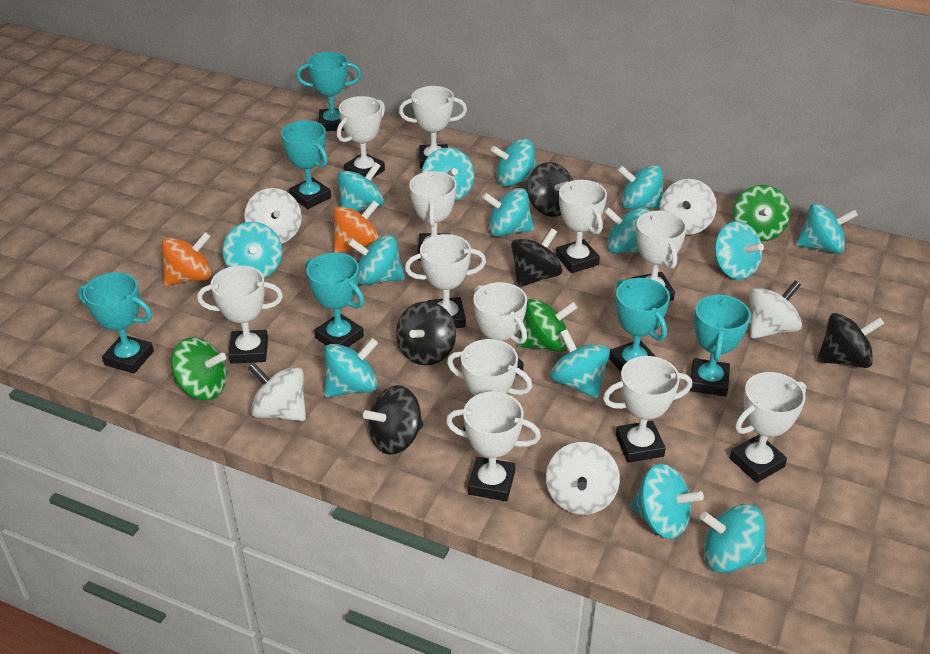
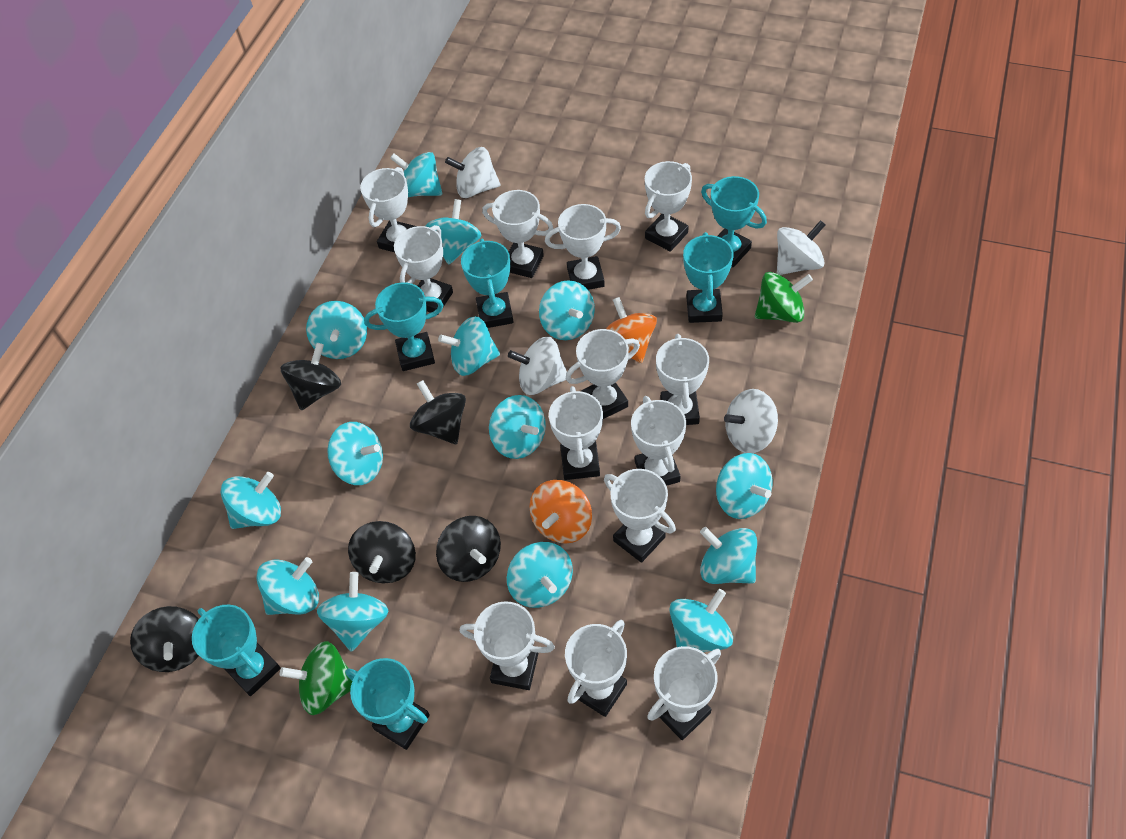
green spinning top: [171,338,227,400] [517,298,578,352] [733,185,790,241] = 3 -> [280,641,352,715] [755,272,813,323] = 2
white spinning top: [245,188,302,244] [248,362,306,421] [546,442,620,515] [660,179,717,235] [749,281,802,339] = 5 -> [445,147,501,198] [508,337,567,395] [724,389,778,453] [777,220,826,275] = 4
white trophy: [197,265,283,364] [337,96,385,178] [399,86,467,169] [405,234,486,328] [409,171,457,261] [446,392,541,501] [447,339,532,431] [473,282,527,375] [556,180,607,273] [603,356,692,463] [631,211,687,301] [730,372,806,483] = 12 -> [360,167,416,252] [394,225,453,313] [460,601,555,690] [482,190,554,278] [545,204,621,290] [549,386,603,480] [565,620,627,717] [566,329,640,419] [604,469,676,563] [631,396,686,486] [645,161,692,252] [647,646,721,740] [656,334,709,425] = 13

